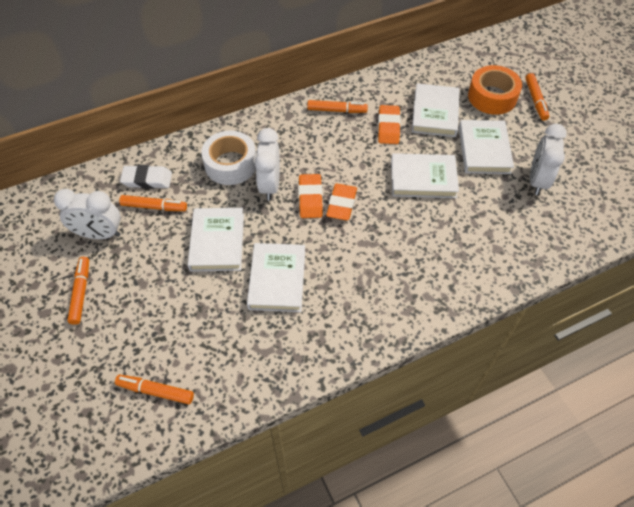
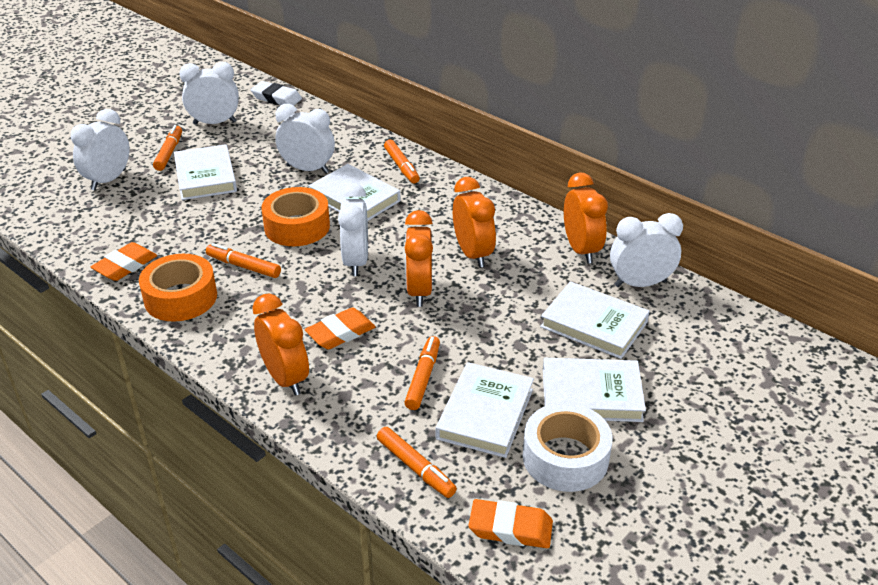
orange clock: none = 0 -> [252,293,309,396] [405,210,433,307] [453,177,496,268] [564,172,608,264] = 4
orange tape: [468,65,522,115] = 1 -> [139,254,217,322] [261,187,330,246] = 2
white clock: [54,189,121,239] [255,128,280,201] [530,124,567,195] = 3 -> [71,109,130,190] [180,62,239,125] [275,104,335,174] [338,183,368,276] [610,213,683,287] = 5

